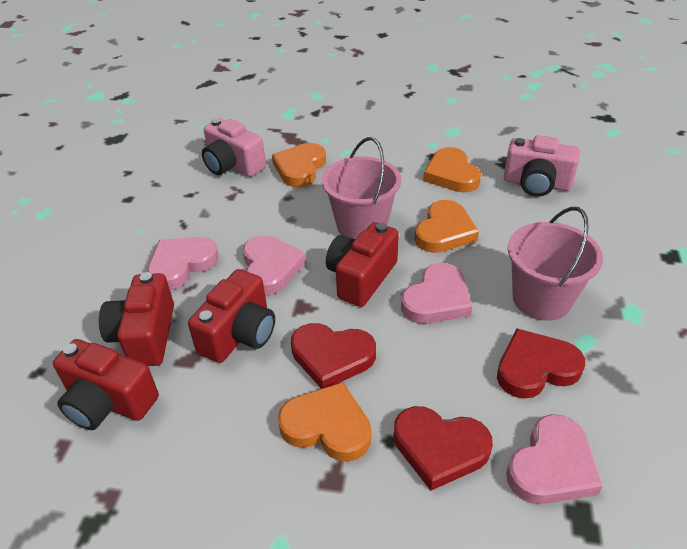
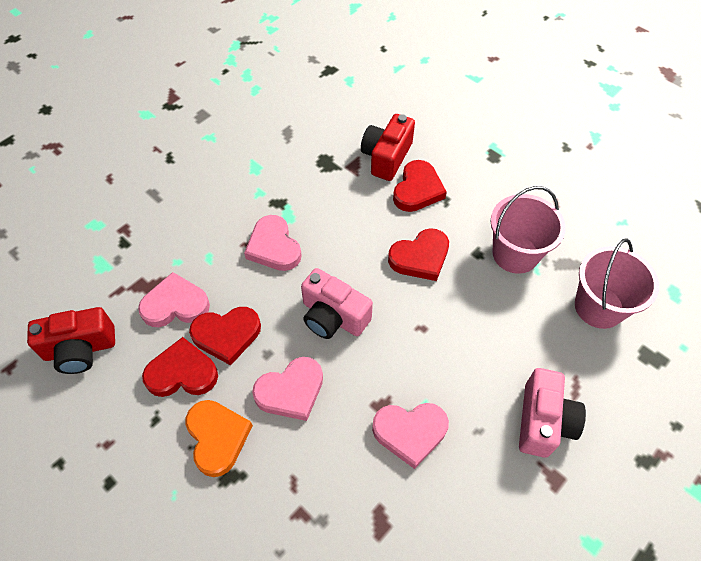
orange heart: [272,143,326,187] [278,382,372,462] [415,200,479,253] [423,147,481,193] = 4 -> [186,400,253,477] = 1
red camera: [53,339,159,430] [99,272,174,366] [188,269,275,363] [326,222,399,307] = 4 -> [27,307,115,374] [361,114,415,181] = 2
red heart: [291,323,376,389] [394,406,493,491] [497,328,585,399] = 3 -> [142,337,218,397] [189,307,261,365] [388,228,449,281] [393,160,447,212] = 4

